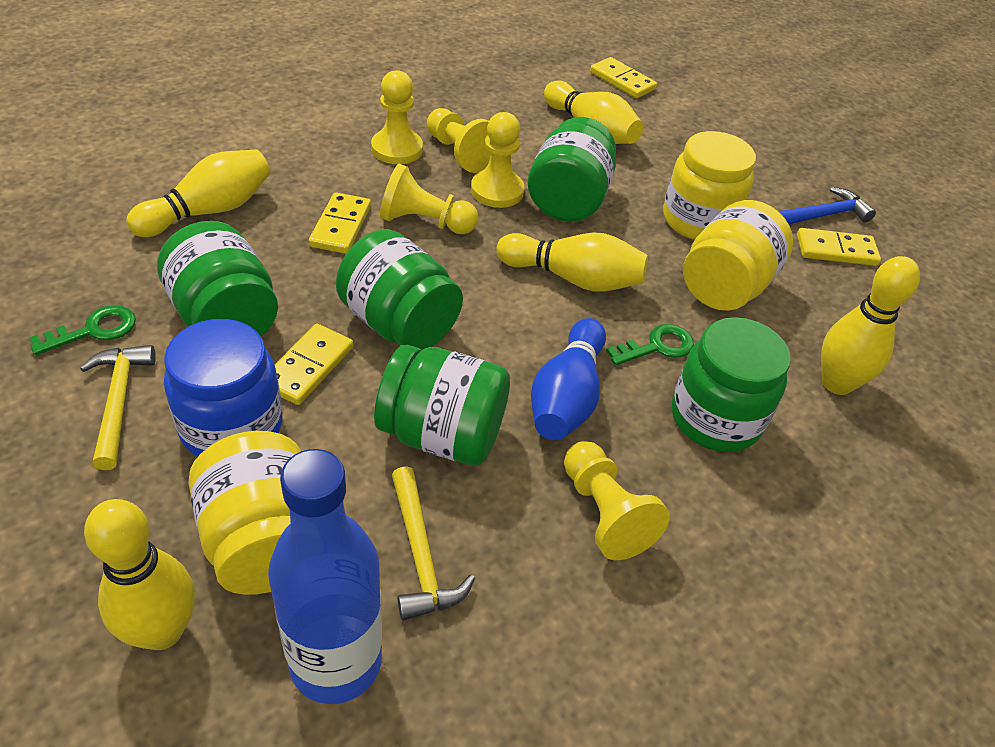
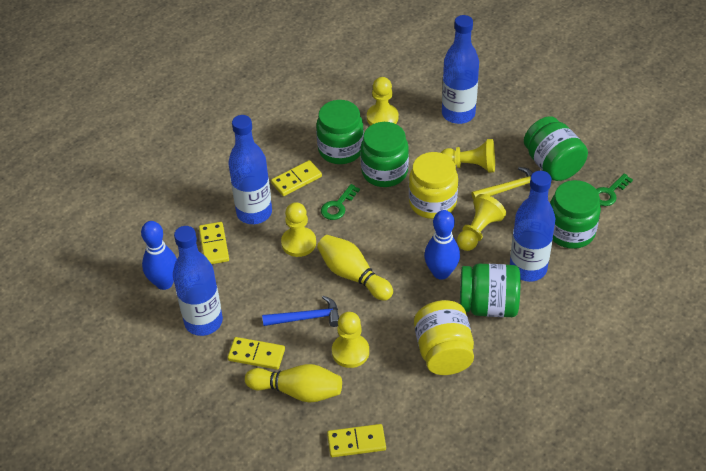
blue bottle: [268,449,382,704] = 1 -> [173,226,223,336] [228,115,272,224] [442,15,479,124] [510,171,555,282] = 4
blue bowling pin: [531,318,606,440] = 1 -> [141,221,177,290] [424,210,460,280] = 2
blue jar: [164,319,282,457] = 1 -> none = 0
yellow bowling pin: [84,499,195,650] [126,149,271,237] [496,232,648,292] [544,80,643,144] [821,256,920,395] = 5 -> [245,364,342,403] [317,235,393,301] = 2
yellow hammer: [80,345,156,470] [392,466,475,621] = 2 -> [471,167,533,200] = 1
yellow jar: [188,431,301,595] [663,131,756,240] [683,200,793,311] = 3 -> [409,152,458,219] [414,300,474,375] = 2

